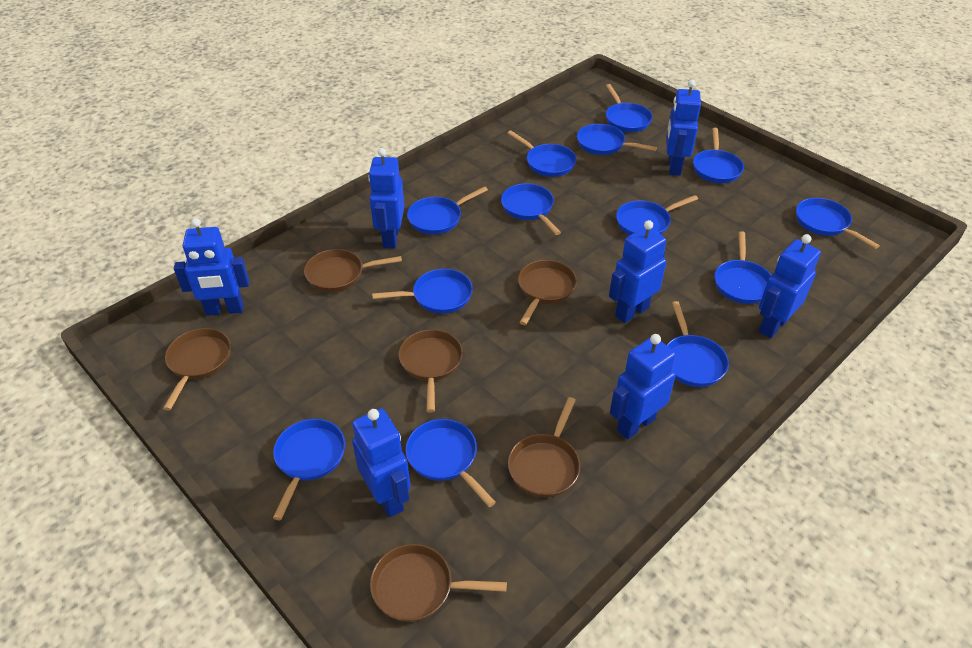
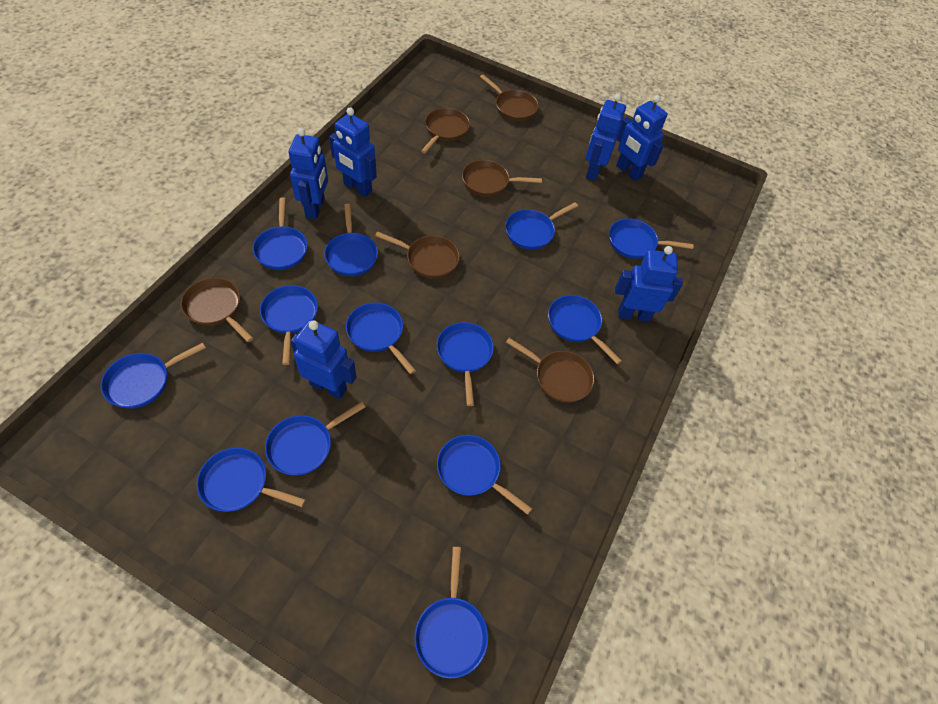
blue robot: [174,218,250,316] [352,408,410,517] [368,148,404,249] [609,220,666,323] [610,334,676,439] [666,80,701,176] [759,234,821,338] = 7 -> [289,128,328,219] [290,319,356,399] [329,107,377,197] [586,94,626,181] [615,246,683,322] [616,95,668,181] = 6

